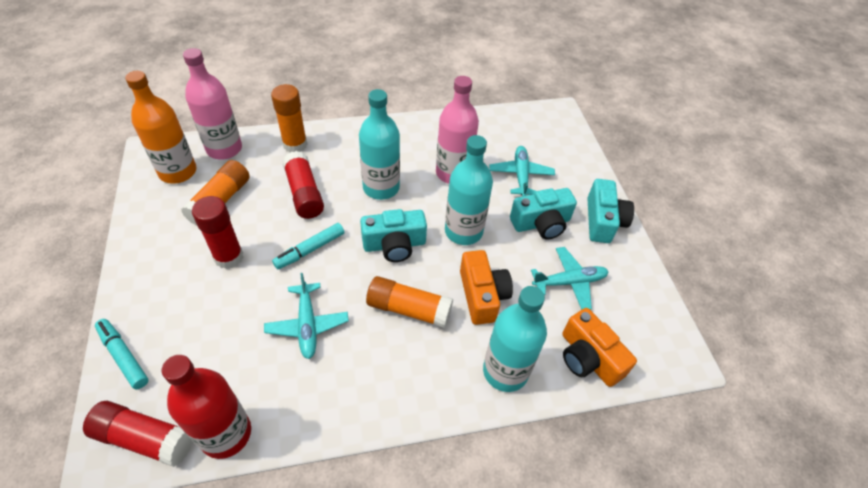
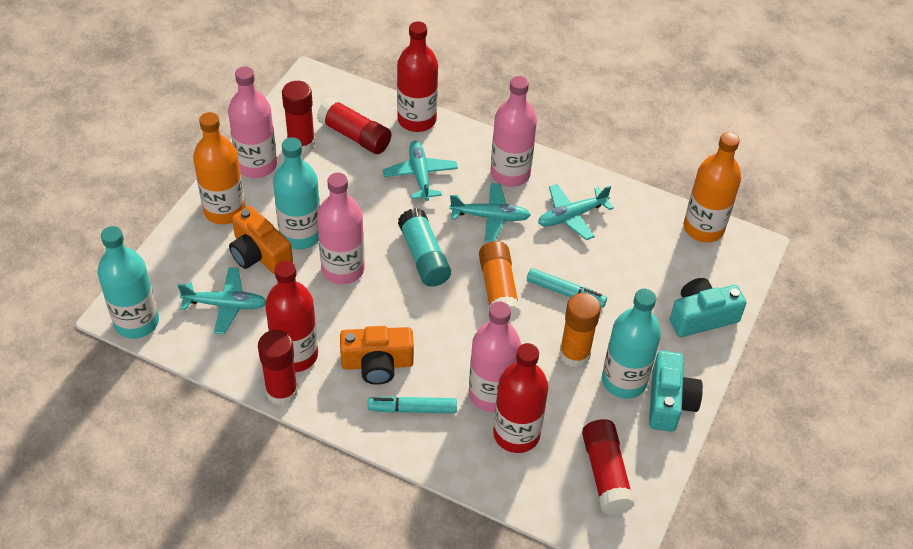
orange bottle: [125,71,196,184] = 1 -> [193,112,246,224] [684,132,741,242] = 2
orange glue stick: [181,160,250,226] [271,84,308,153] [366,276,453,328] = 3 -> [479,241,521,323] [559,293,601,368] = 2
pink bottle: [183,48,242,160] [436,76,479,184] = 2 -> [228,66,277,178] [317,173,365,284] [469,301,521,412] [490,76,537,187] = 4
red bottle: [162,355,251,459] = 1 -> [265,261,318,372] [397,21,438,132] [493,343,548,453] = 3
red glue stick: [83,401,193,467] [192,196,243,269] [282,151,324,219] = 3 -> [258,330,298,405] [282,81,315,153] [317,97,391,154] [582,419,635,515] = 4
turquoise camera: [360,209,427,262] [510,188,577,239] [587,179,634,243] = 3 -> [649,351,703,432] [670,278,746,337] = 2
turquoise glue stick: none = 0 -> [398,208,451,287] = 1
turquoise plane: [264,273,349,359] [489,146,555,196] [531,247,609,310] = 3 -> [178,267,266,334] [383,141,458,201] [449,183,531,242] [538,184,614,240] = 4

